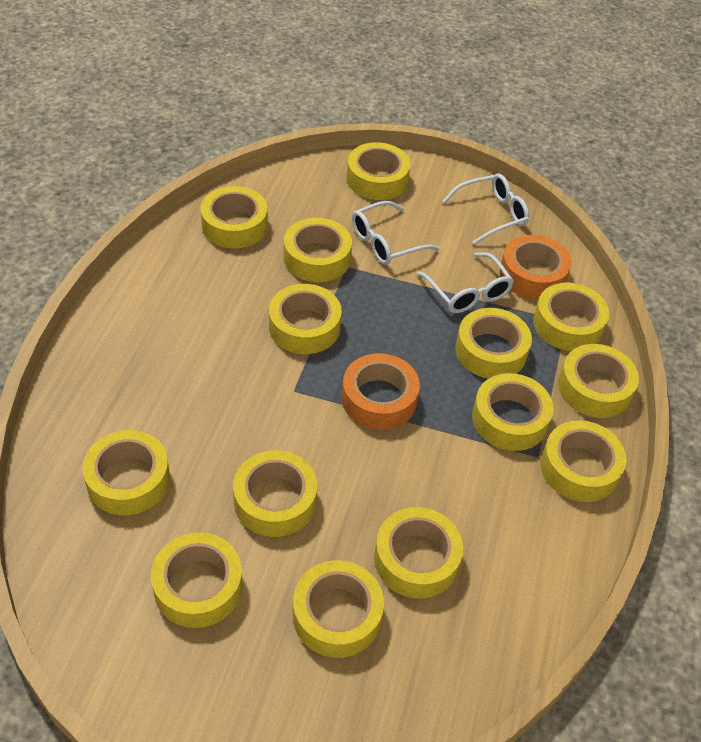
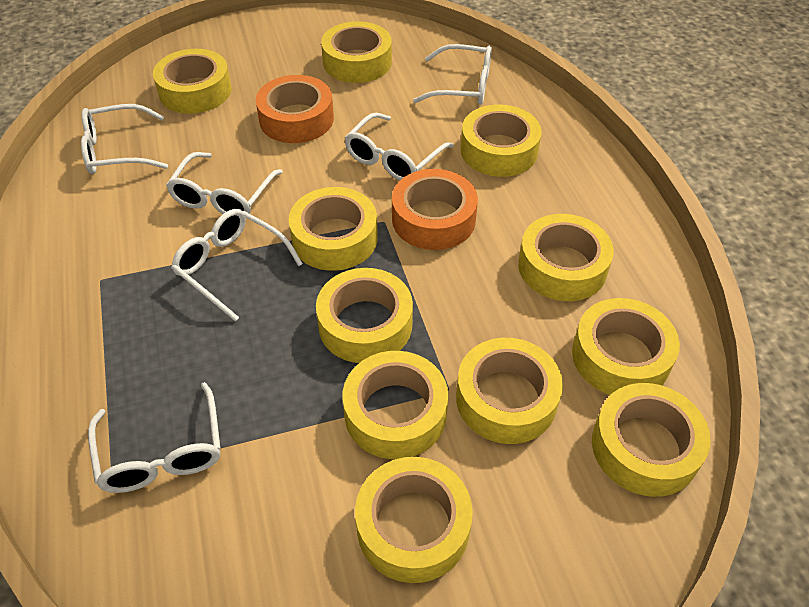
white glasses: [352,201,439,265] [417,252,514,313] [442,173,529,245] = 3 -> [81,104,168,174] [88,382,221,493] [166,152,283,214] [171,209,303,321] [345,113,454,180] [413,44,492,105] = 6
yellow tape: [82,430,170,515] [151,532,243,628] [200,186,268,248] [233,450,317,537] [269,284,342,354] [284,218,352,282] [293,560,384,658] [347,142,411,200] [374,507,463,599] [455,308,532,379] [472,373,554,451] [533,283,609,351] [540,420,627,502] [558,344,639,418] = 14 -> [153,49,232,114] [289,187,378,271] [316,268,413,363] [321,21,392,83] [342,351,448,459] [355,457,473,583] [456,338,563,444] [460,104,542,177] [518,214,614,301] [572,298,680,395] [592,383,711,497] = 11

